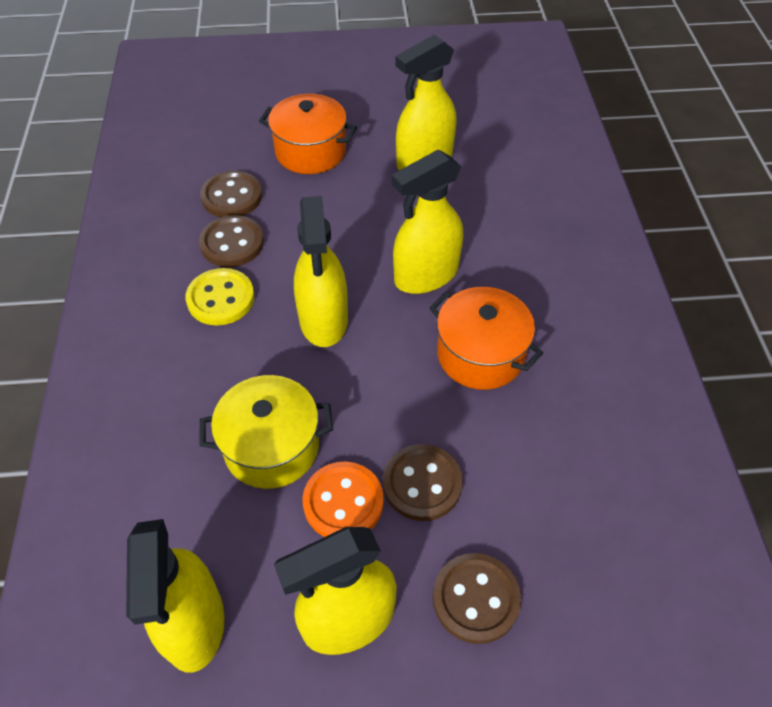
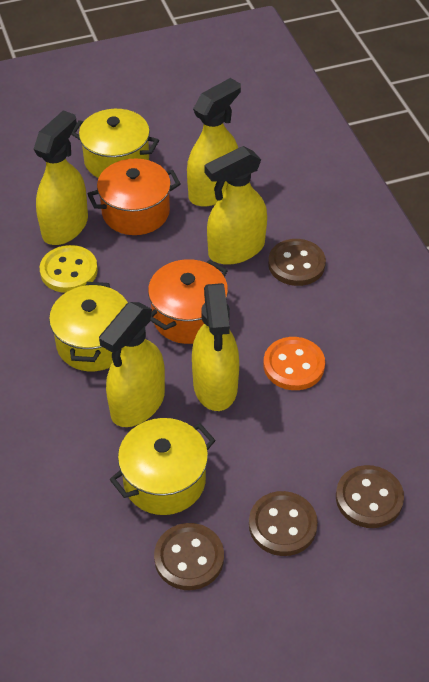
yellow pot: [200,375,333,489] = 1 -> [49,282,128,371] [71,109,159,178] [110,418,216,515] = 3

